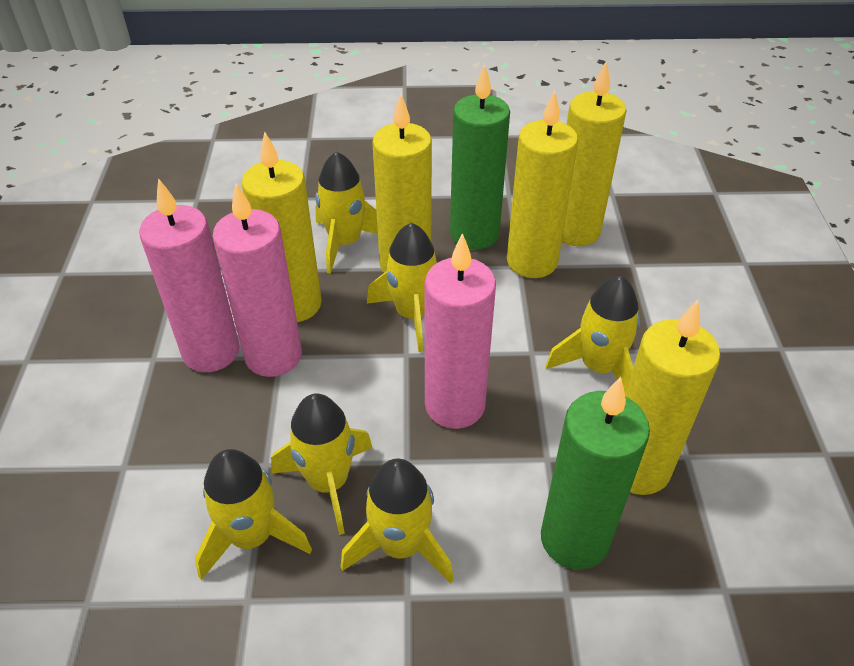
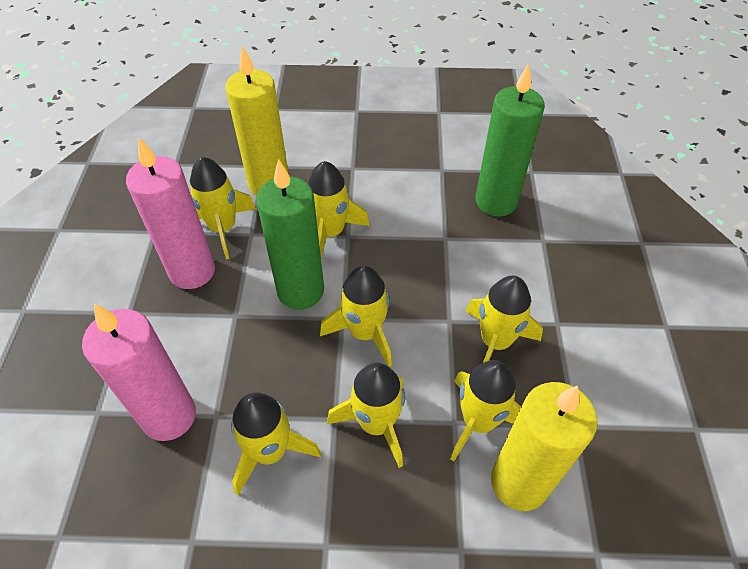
pink candle: [139,178,240,372] [212,183,302,377] [424,233,496,429] = 3 -> [82,303,196,441] [126,138,215,289] = 2
yellow candle: [242,132,322,322] [372,94,432,273] [507,90,578,278] [562,61,627,246] [625,300,720,495] = 5 -> [225,46,289,196] [491,382,597,511] = 2
yellow rocket: [195,449,312,580] [271,393,373,535] [315,151,378,274] [341,459,454,584] [367,223,437,352] [546,276,640,394] = 6 -> [190,157,256,259] [231,392,321,495] [308,161,370,258] [320,266,392,367] [327,363,405,468] [450,360,521,461] [466,276,543,363] = 7

